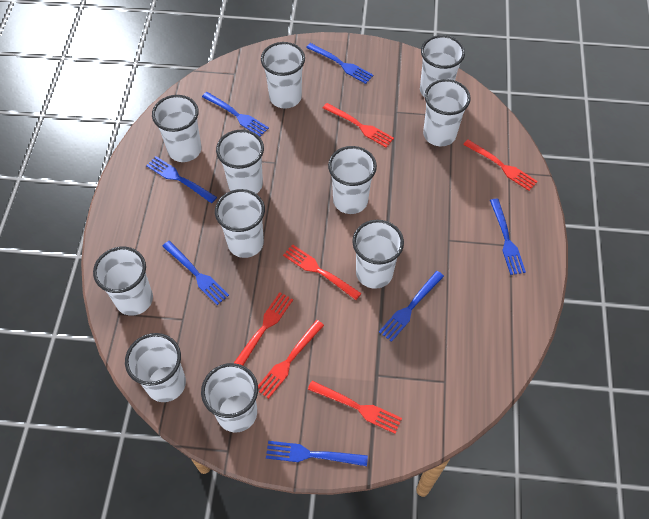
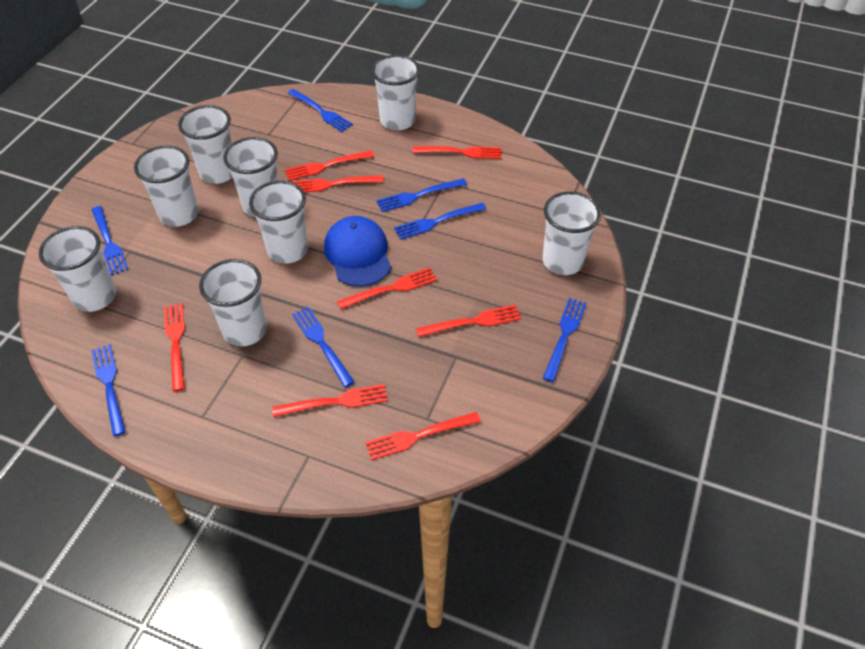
blue cap: none = 0 -> [324,216,391,287] = 1
red fork: [234,292,293,366] [258,320,324,399] [283,244,362,300] [308,381,402,434] [323,103,394,148] [463,140,538,191] = 6 -> [164,303,185,391] [272,384,388,417] [285,150,374,181] [291,175,383,192] [337,268,437,309] [365,412,481,460] [413,146,501,159] [416,304,521,337] = 8
white cup: [93,247,153,316] [125,333,186,402] [152,95,201,162] [201,363,258,432] [215,189,265,258] [216,130,264,194] [261,42,305,109] [328,146,377,214] [352,220,404,289] [420,35,465,97] [423,79,471,146] = 11 -> [39,226,116,312] [134,146,199,227] [178,105,233,184] [199,259,267,346] [224,137,278,217] [249,180,308,264] [371,55,420,130] [542,191,601,275] = 8

